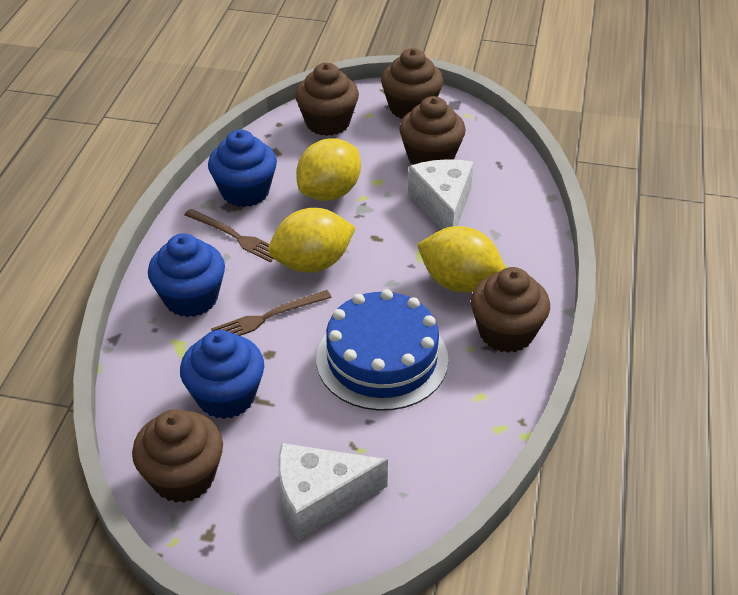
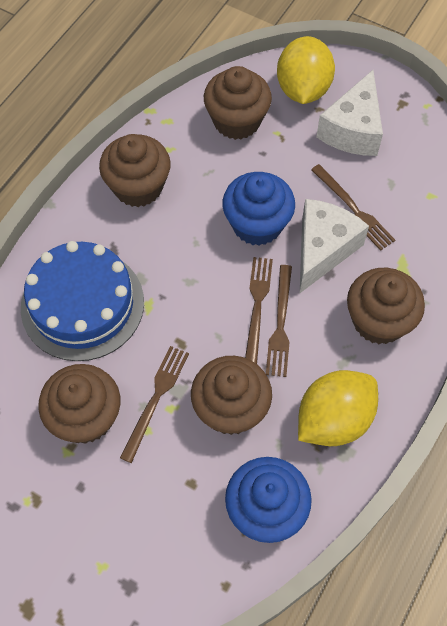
blue cupcake: [148,233,225,317] [180,330,264,419] [208,130,277,207] = 3 -> [222,172,295,246] [225,457,312,543] = 2
brown fork: [184,209,274,263] [211,290,332,336] = 2 -> [120,346,189,463] [245,257,273,364] [266,265,292,377] [311,164,395,251] = 4
yellow lemon: [268,208,356,272] [296,138,361,201] [417,226,505,292] = 3 -> [277,36,335,104] [298,370,378,446] = 2

